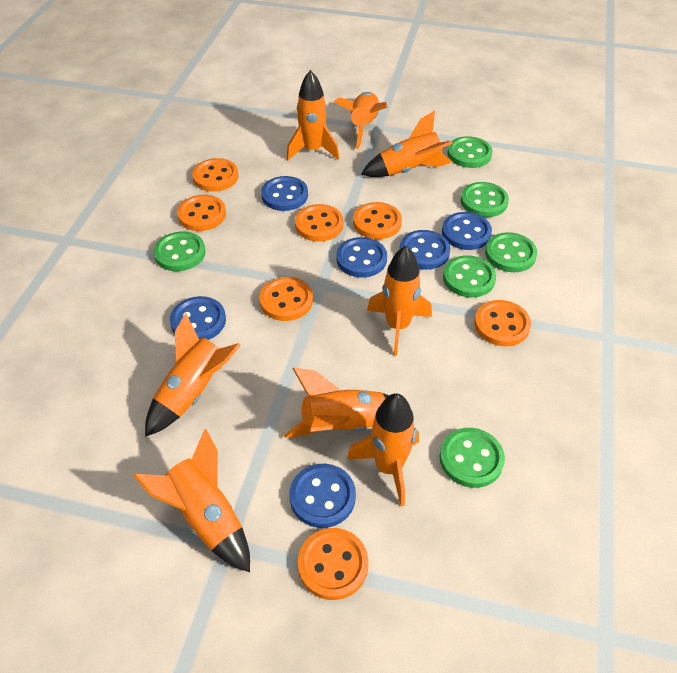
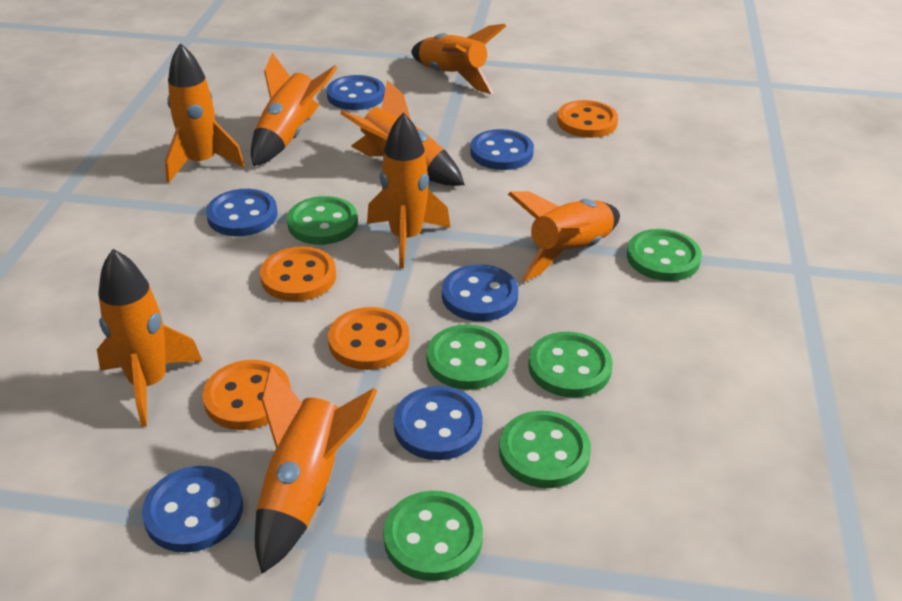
orange button: [177,195,226,231] [192,158,238,192] [259,277,313,321] [295,204,343,242] [298,528,368,600] [353,202,402,239] [474,300,531,346] = 7 -> [202,360,291,430] [260,246,336,301] [328,307,409,370] [557,100,618,138] = 4

